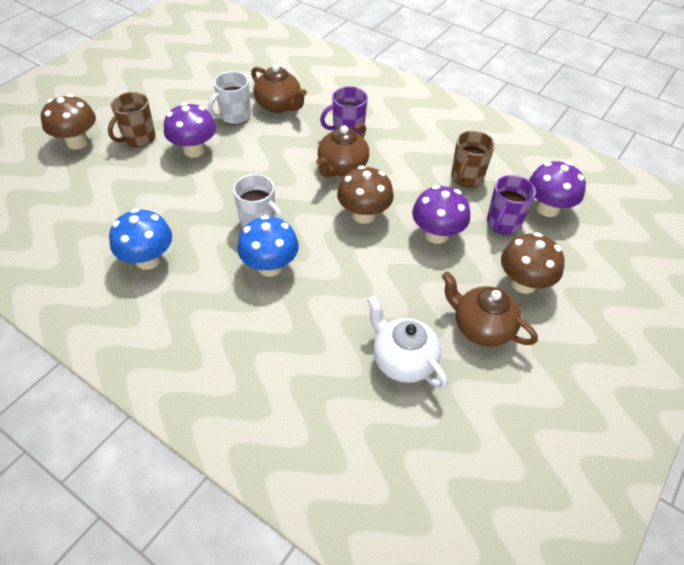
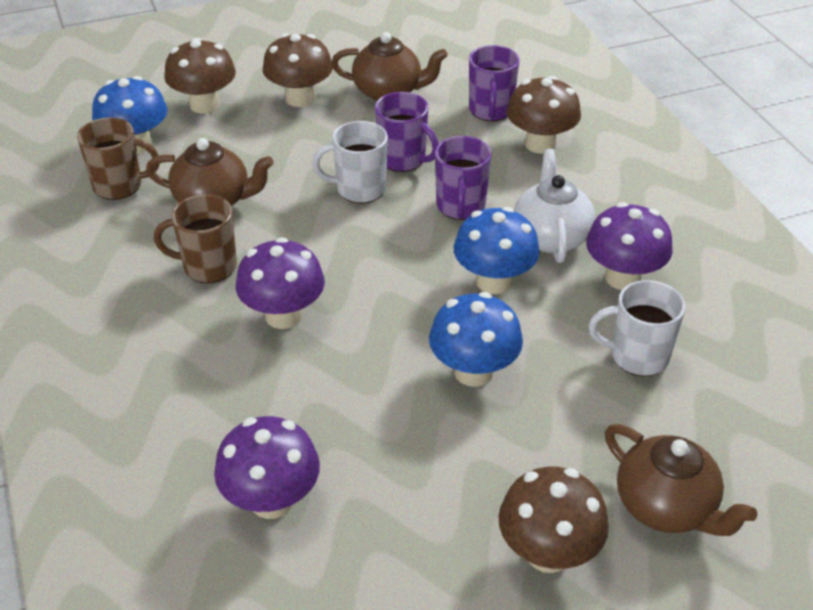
blue mushroom: [109,209,172,270] [237,215,299,277] = 2 -> [92,76,168,154] [429,292,523,387] [454,207,540,294] = 3
brown mushroom: [41,94,96,149] [337,166,394,224] [501,232,564,294] = 3 -> [164,38,236,114] [263,34,333,107] [499,467,609,573] [507,76,581,154] = 4
purple mug: [320,86,368,135] [487,175,536,235] = 2 -> [375,92,439,172] [435,136,492,220] [469,45,520,121] = 3

